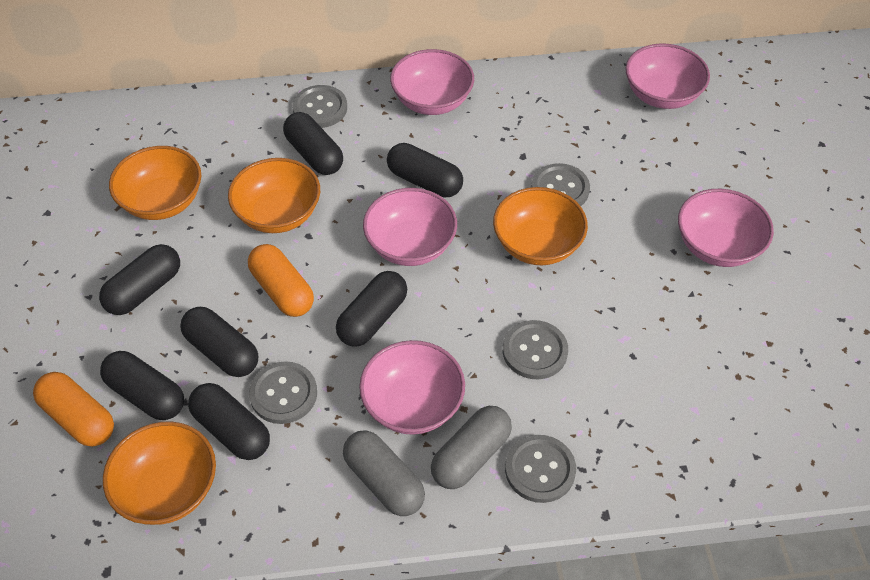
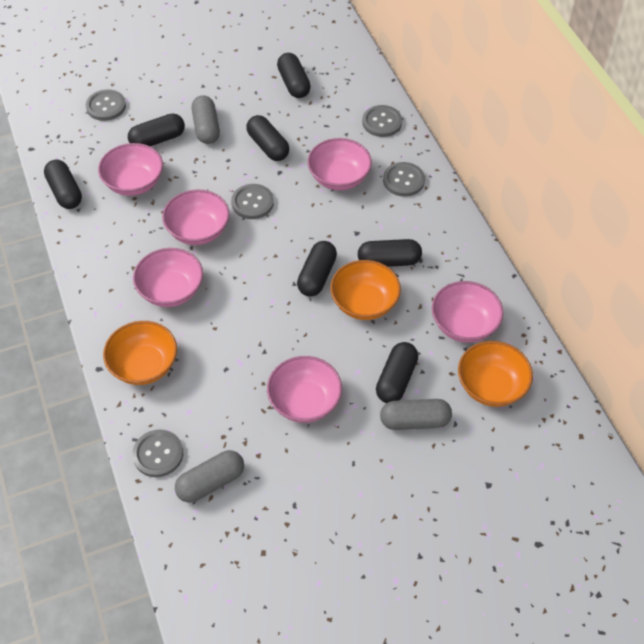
grey capsule: [343,430,425,516] [431,406,512,489] = 2 -> [175,450,244,503] [192,95,220,144] [380,399,452,430] = 3
orange bowl: [103,422,216,525] [109,146,201,220] [228,158,320,233] [493,187,588,265] = 4 -> [103,321,177,385] [330,260,401,320] [458,341,533,407] = 3
orange capsule: [33,372,114,447] [248,244,314,317] = 2 -> none = 0
pink bowl: [359,340,465,435] [363,188,457,266] [390,49,474,115] [625,43,710,109] [678,189,774,267] = 5 -> [98,143,163,196] [133,248,203,307] [162,190,230,245] [267,356,342,423] [307,138,372,190] [432,281,504,343] = 6

